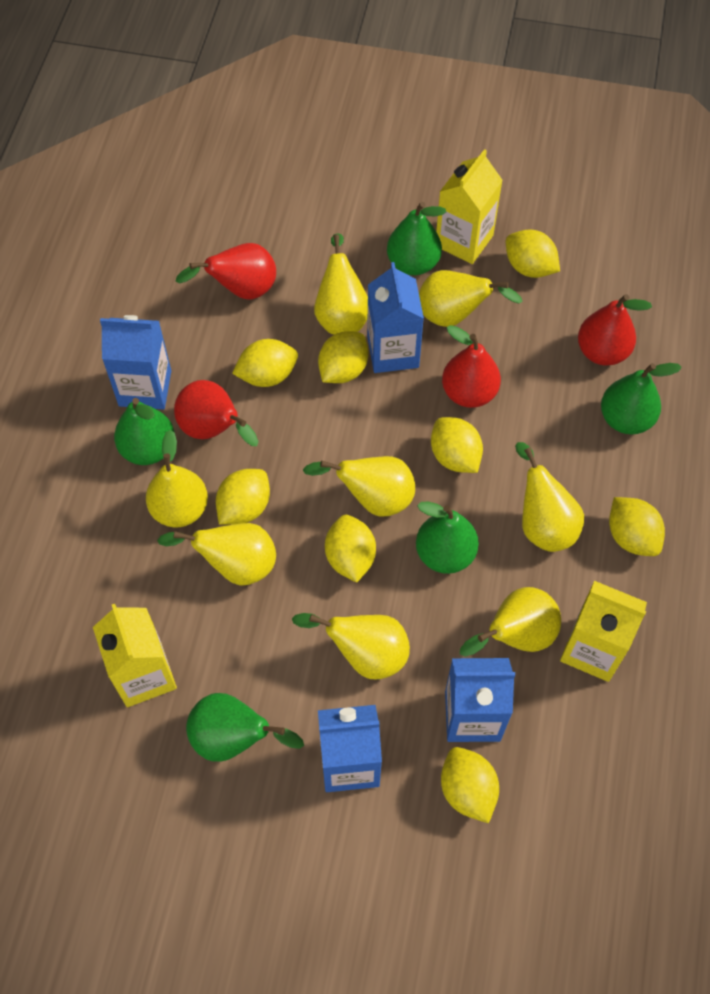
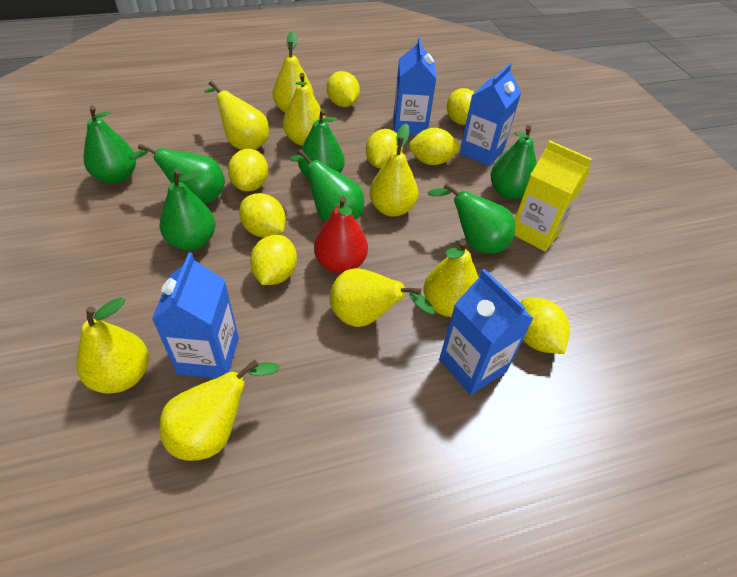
green pear: [114,398,175,465] [186,693,304,762] [387,202,446,275] [416,501,479,574] [601,363,682,434] = 5 -> [83,105,136,184] [129,143,225,204] [160,169,216,250] [289,149,364,222] [298,109,345,179] [427,183,515,254] [491,125,537,199] = 7
red pear: [174,380,258,446] [176,243,276,300] [442,325,501,408] [578,294,652,366] = 4 -> [314,196,368,274] = 1
yellow carton: [93,604,177,707] [436,149,503,264] [560,581,647,682] = 3 -> [514,140,592,251] = 1

